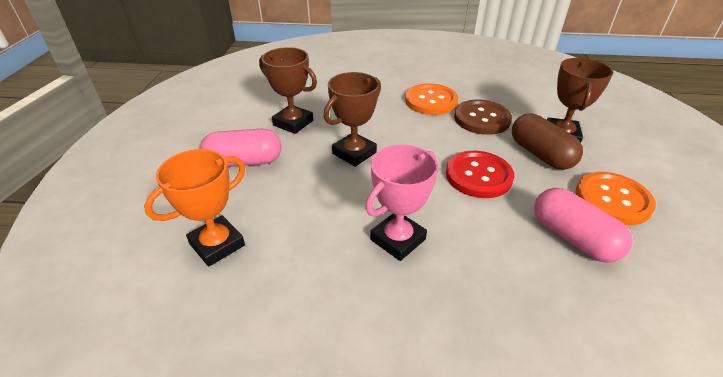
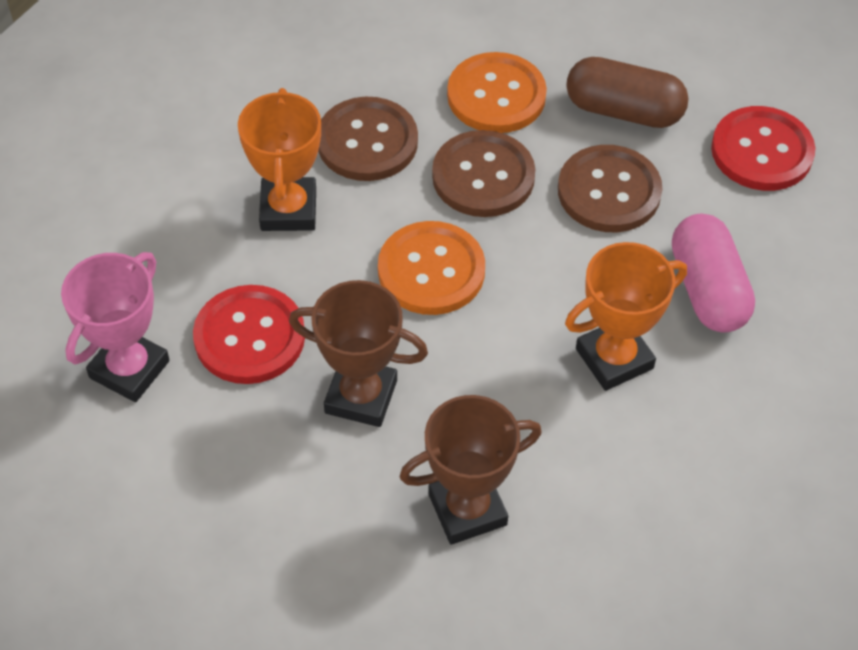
brown button: [454,100,512,135] = 1 -> [318,97,418,181] [432,130,535,217] [558,145,663,232] = 3
brown trophy: [259,47,317,134] [324,72,381,167] [547,58,613,143] = 3 -> [289,280,428,427] [400,395,542,545] = 2
orange trophy: [144,149,245,267] = 1 -> [238,88,321,231] [565,242,687,391] = 2
pink capsule: [200,129,281,167] [534,188,633,263] = 2 -> [672,214,755,333] = 1
red button: [446,151,514,198] = 1 -> [193,285,305,384] [711,106,816,191] = 2

